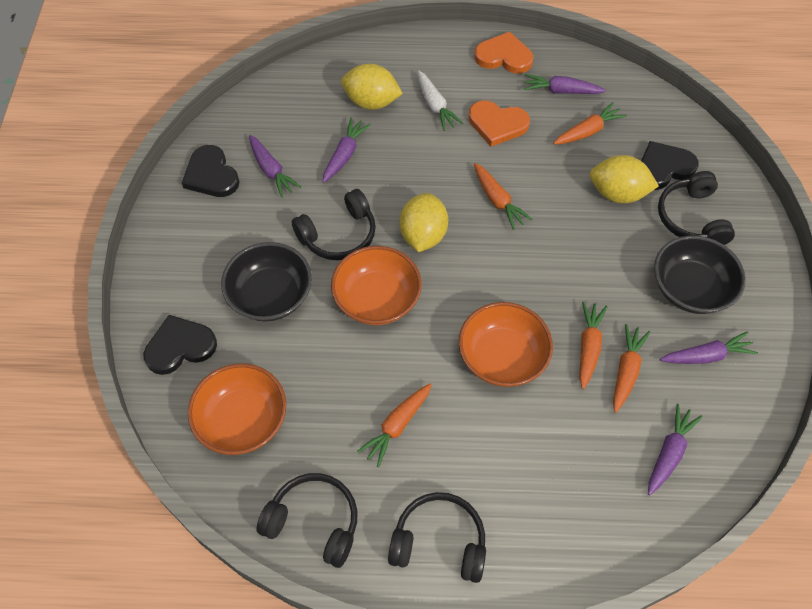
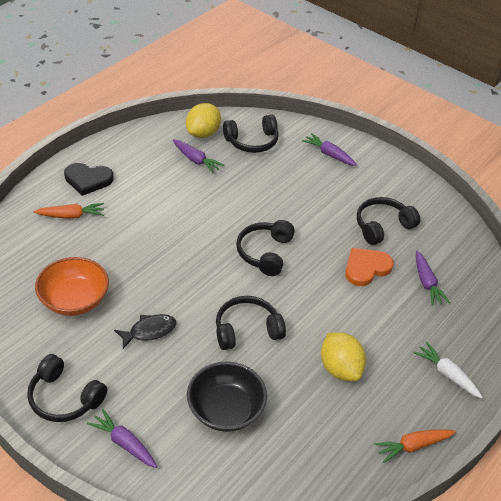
black bowl: [221,242,312,322] [654,235,746,314] = 2 -> [187,362,267,432] = 1
black fish: none = 0 -> [114,314,177,349] = 1
black headphones: [257,473,358,568] [292,189,376,260] [388,492,486,583] [658,171,735,245] = 4 -> [27,354,107,422] [216,296,286,350] [223,115,279,153] [236,220,295,276] [357,197,420,245] = 5
black heart: [143,315,217,375] [182,145,240,197] [641,141,698,190] = 3 -> [64,163,114,196] = 1
orange bowl: [188,363,286,455] [331,246,422,325] [459,302,553,387] = 3 -> [35,257,109,316] = 1
orange carrot: [357,383,432,467] [474,163,532,230] [553,102,627,144] [579,301,608,389] [613,324,650,413] = 5 -> [34,203,104,219] [374,429,456,463] = 2
orange heart: [469,100,530,147] [474,32,533,73] = 2 -> [345,248,394,286] = 1
purple carrot: [249,135,301,198] [322,118,371,183] [524,74,606,94] [648,404,703,495] [660,331,758,364] = 5 -> [87,409,157,468] [173,139,224,173] [302,133,357,166] [416,250,450,306] = 4
yellow lemon: [341,64,403,110] [399,193,448,252] [590,155,659,203] = 3 -> [186,103,221,138] [321,332,366,381] = 2

